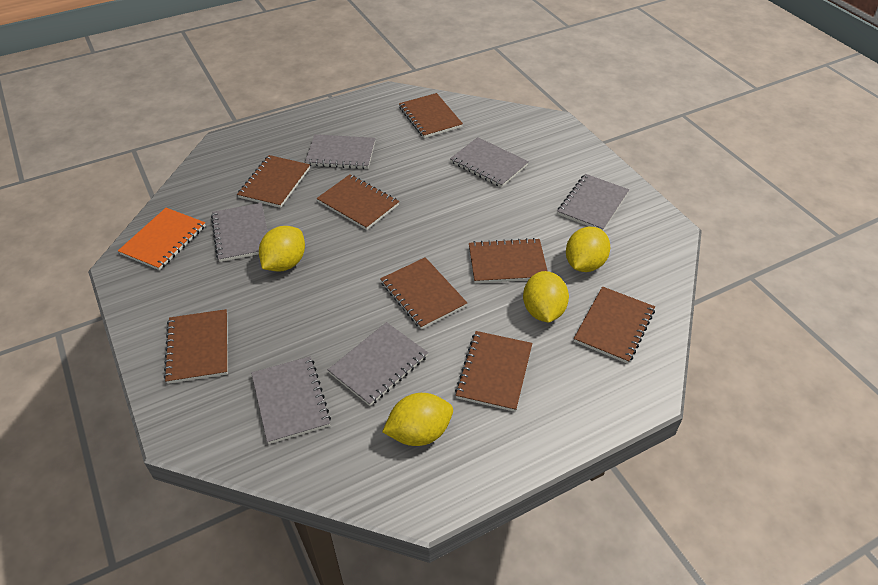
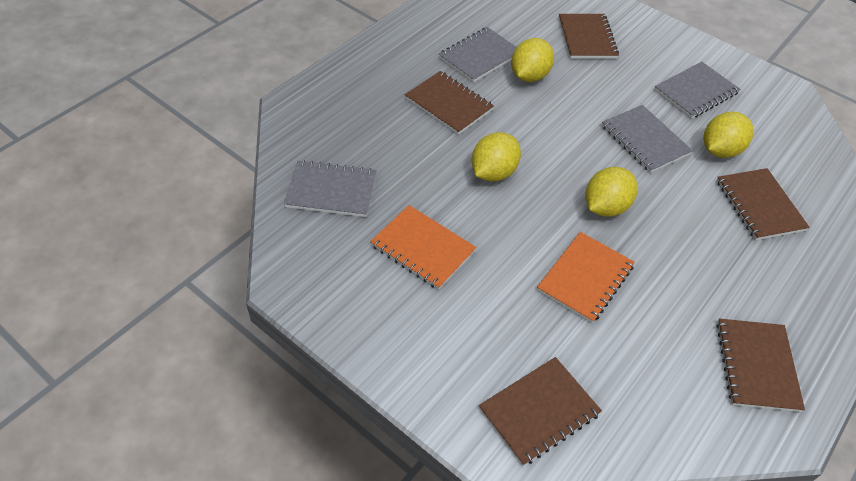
brown notebook: [164,309,228,384] [237,155,310,208] [316,174,399,230] [380,257,467,329] [399,93,463,138] [455,331,532,412] [469,238,547,283] [574,286,655,364] = 8 -> [405,71,494,135] [479,357,602,466] [559,14,619,59] [716,318,805,412] [717,168,810,240] = 5
grey notebook: [211,203,268,262] [251,357,331,444] [305,134,375,169] [328,322,428,406] [450,137,529,188] [557,174,629,230] = 6 -> [284,160,377,217] [439,27,516,82] [602,105,693,173] [654,62,740,119] = 4
orange notebook: [118,208,206,270] = 1 -> [370,205,477,290] [537,232,635,323] = 2

